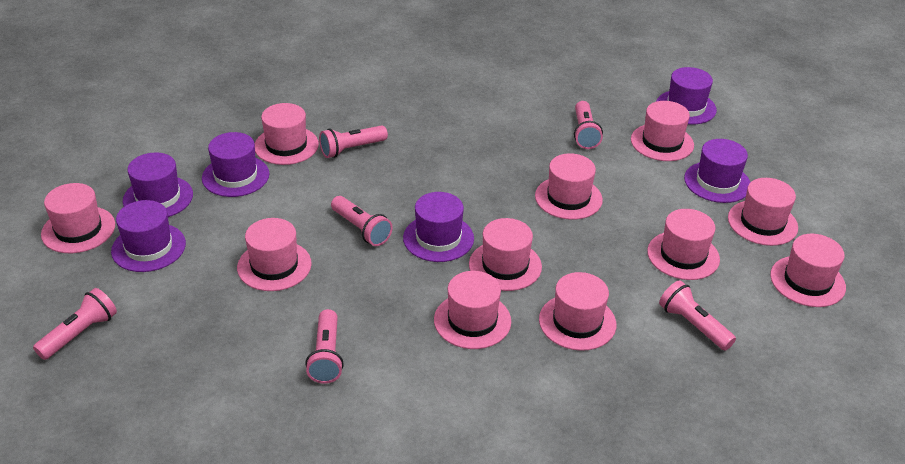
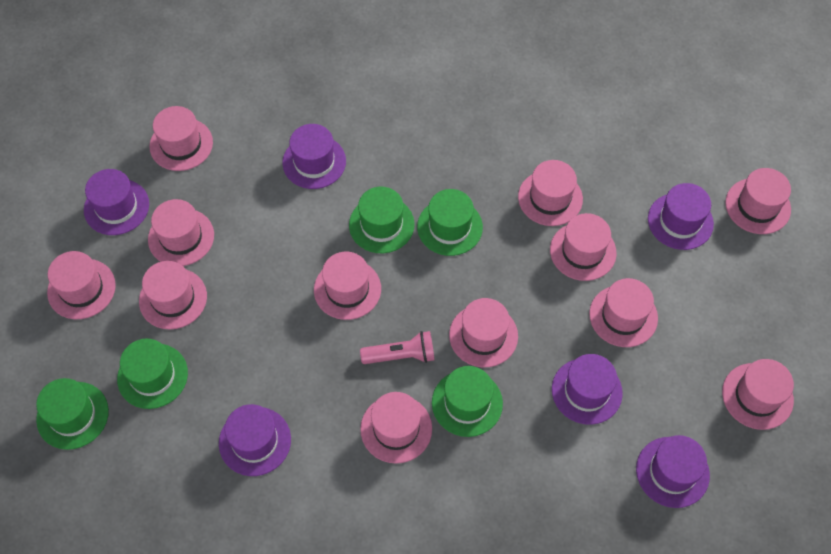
green hat: none = 0 -> [36,378,109,450] [117,339,188,409] [349,187,414,253] [417,189,483,256] [432,366,503,437] = 5
pink flashlight: [33,288,117,360] [305,309,344,384] [319,125,388,158] [331,196,393,246] [574,101,603,149] [659,280,736,351] = 6 -> [360,331,434,364] = 1
pink hat: [41,183,115,253] [237,218,312,291] [255,103,319,165] [434,271,511,349] [469,218,542,291] [535,153,603,220] [539,272,616,351] [631,101,694,161] [647,209,720,280] [728,178,798,246] [770,234,846,307] = 11 -> [47,251,116,319] [139,261,207,329] [148,199,214,266] [149,106,213,171] [314,252,381,320] [360,392,432,464] [449,298,518,367] [518,160,583,226] [550,213,616,281] [589,278,658,347] [722,359,794,430] [725,168,791,234] = 12

